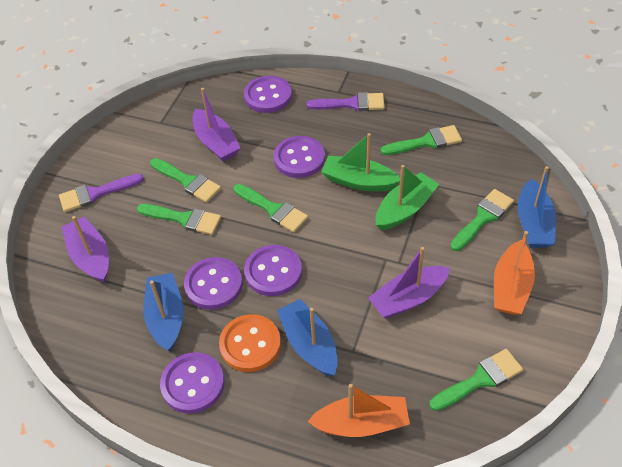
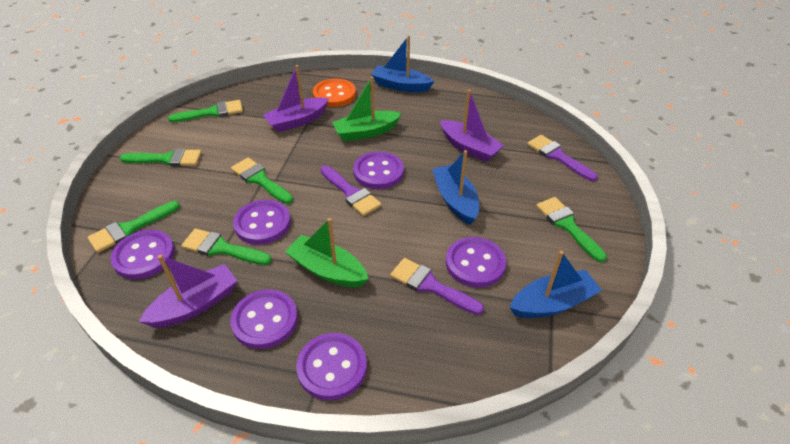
orange boat: [307,384,410,437] [494,231,535,315] = 2 -> none = 0
purple brush: [59,174,144,212] [306,92,385,111] = 2 -> [320,166,381,216] [390,258,484,315] [527,135,598,181] = 3
purple button: [160,352,224,414] [184,257,243,310] [244,76,292,113] [244,245,302,296] [274,136,325,178] = 5 -> [110,230,175,279] [231,289,298,349] [233,200,291,245] [296,333,367,400] [353,151,404,189] [446,237,506,288] = 6

